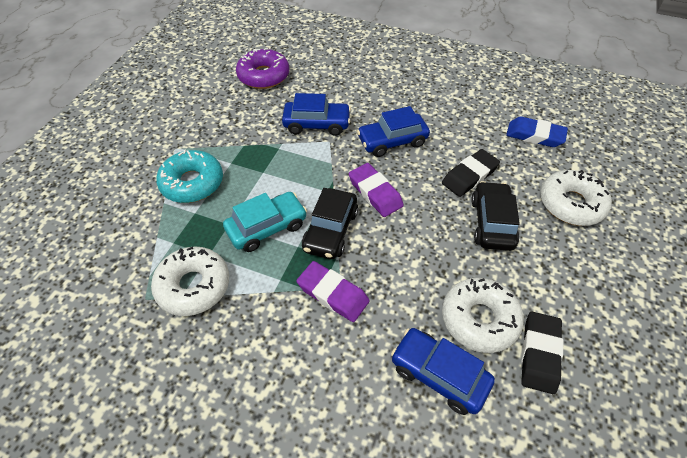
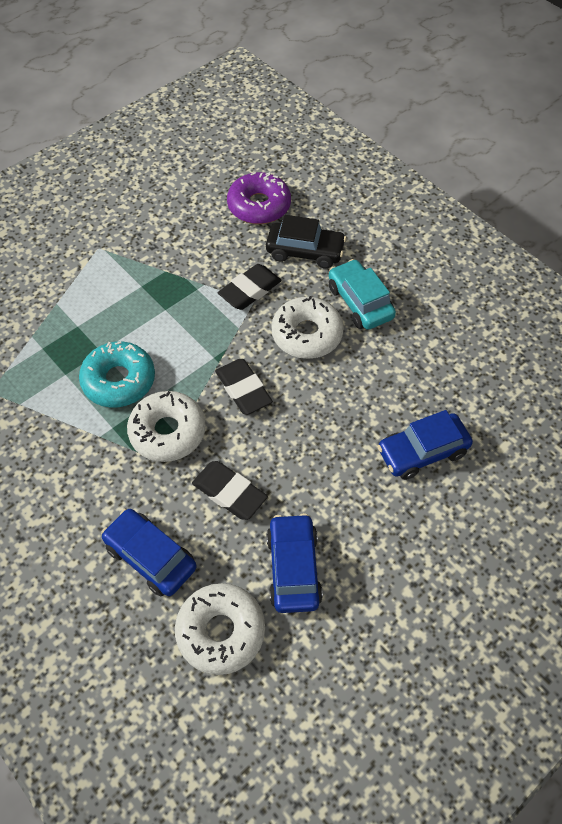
black car: [302,188,358,259] [471,181,520,251] = 2 -> [266,215,346,269] = 1
black eraser: [442,149,500,197] [521,312,563,394] = 2 -> [192,461,268,520] [215,359,273,415] [218,264,282,310] = 3
blue eraser: [506,117,568,147] = 1 -> none = 0
purple eraser: [296,261,369,322] [349,163,404,217] = 2 -> none = 0

